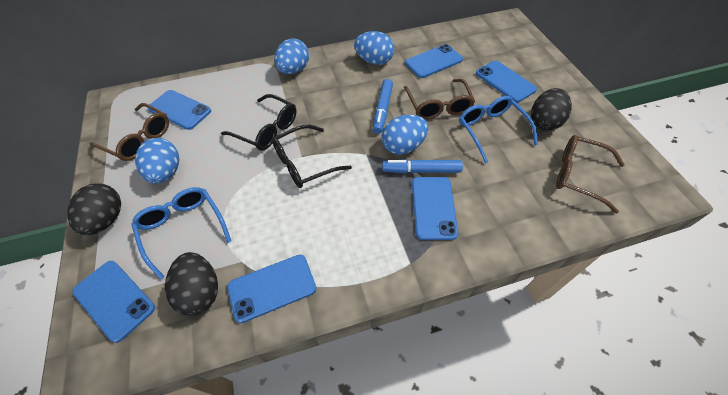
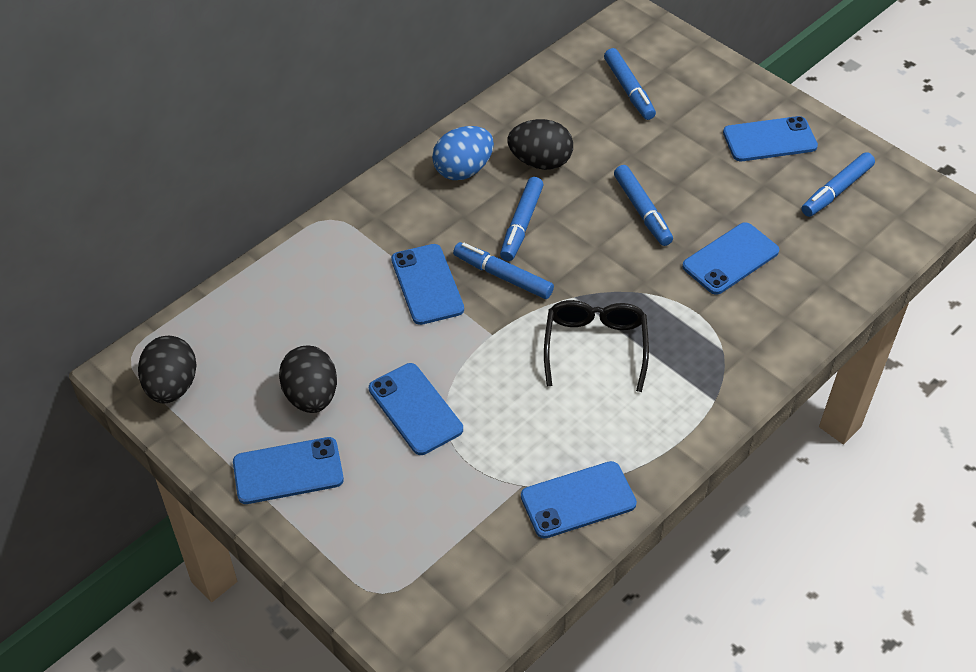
black glasses: [221,94,296,151] [272,125,352,188] = 2 -> [544,300,649,392] = 1
blue egg: [135,138,179,184] [274,38,309,74] [354,31,394,65] [382,115,428,155] = 4 -> [432,126,494,180] = 1
blue glasses: [131,187,231,279] [459,96,538,163] = 2 -> none = 0
blue marker: [373,79,393,134] [382,159,463,173] = 2 -> [453,242,554,299] [500,177,543,261] [604,48,656,120] [614,165,673,246] [802,152,875,217] = 5
brown glasses: [90,103,169,161] [404,79,475,120] [556,135,625,214] = 3 -> none = 0

